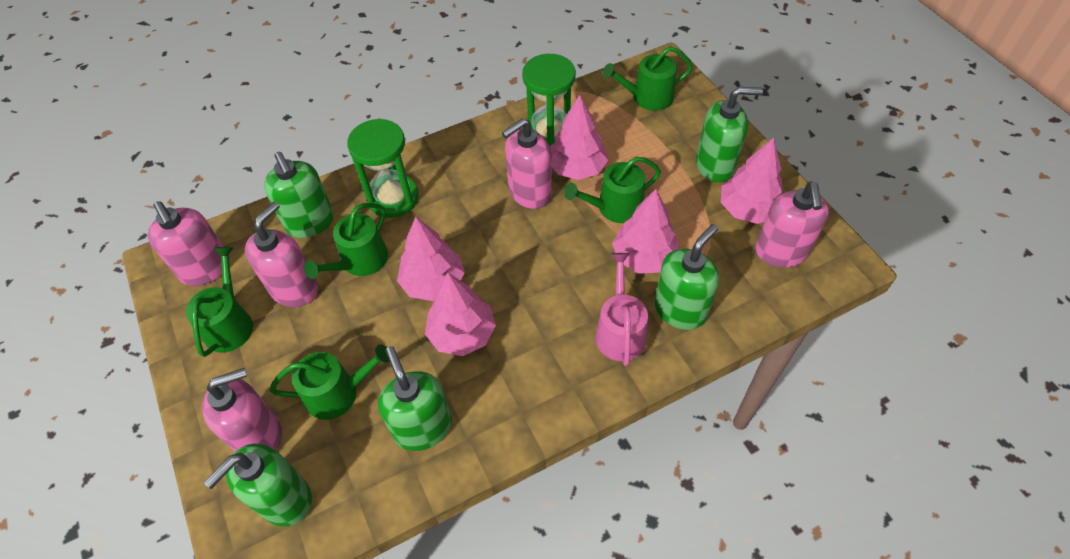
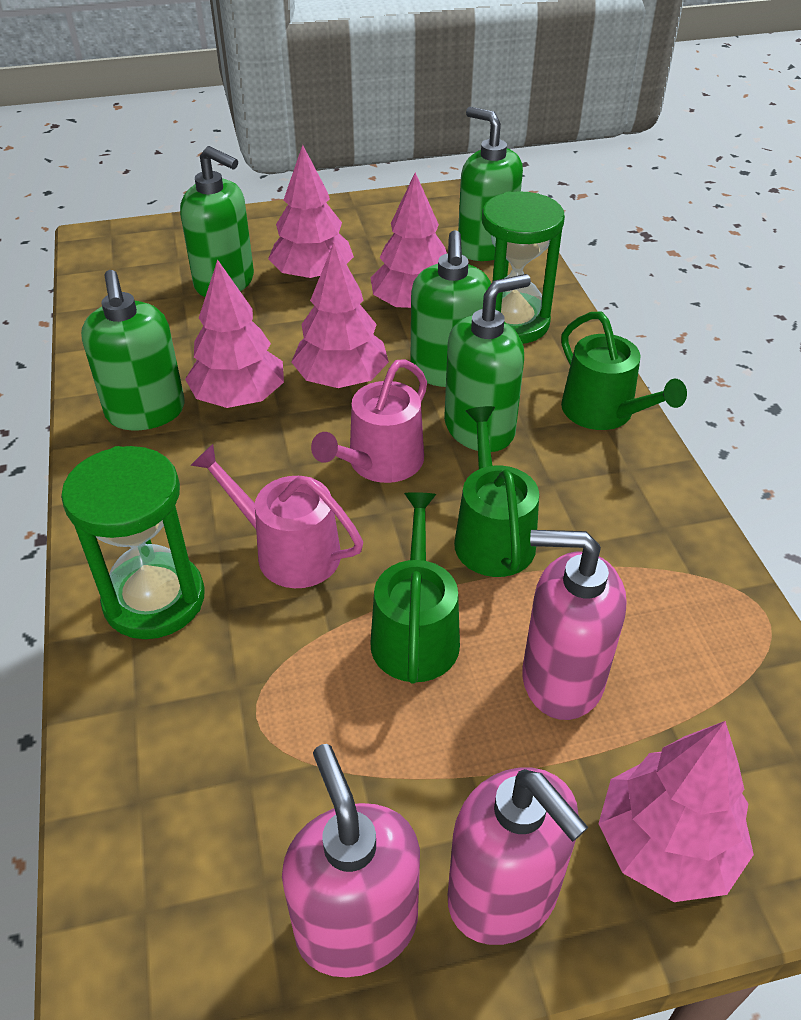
green watering can: [186,247,253,357] [270,344,390,420] [304,203,388,279] [564,157,661,223] [602,46,693,111] = 5 -> [370,492,460,683] [454,406,539,577] [561,312,687,430] = 3
pink soap dispenser: [148,201,230,286] [202,368,282,452] [245,202,318,307] [502,118,552,209] [755,181,829,268] = 5 -> [282,744,420,977] [448,768,588,945] [522,530,626,720] = 3
pink watering can: [595,253,648,366] = 1 -> [190,444,363,588] [311,359,427,483] = 2

